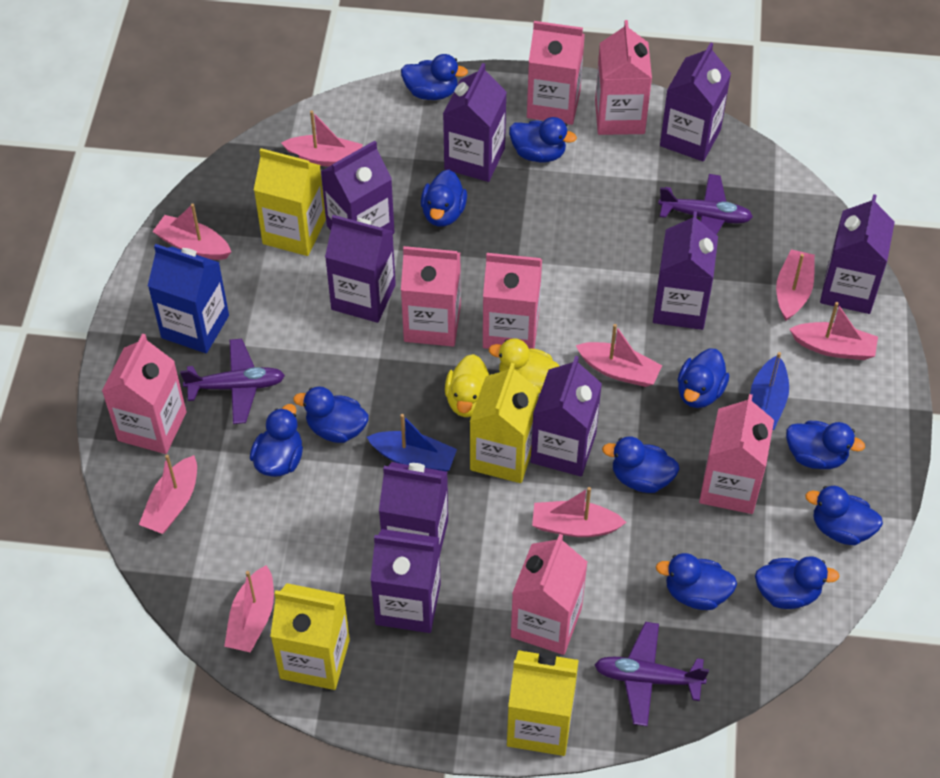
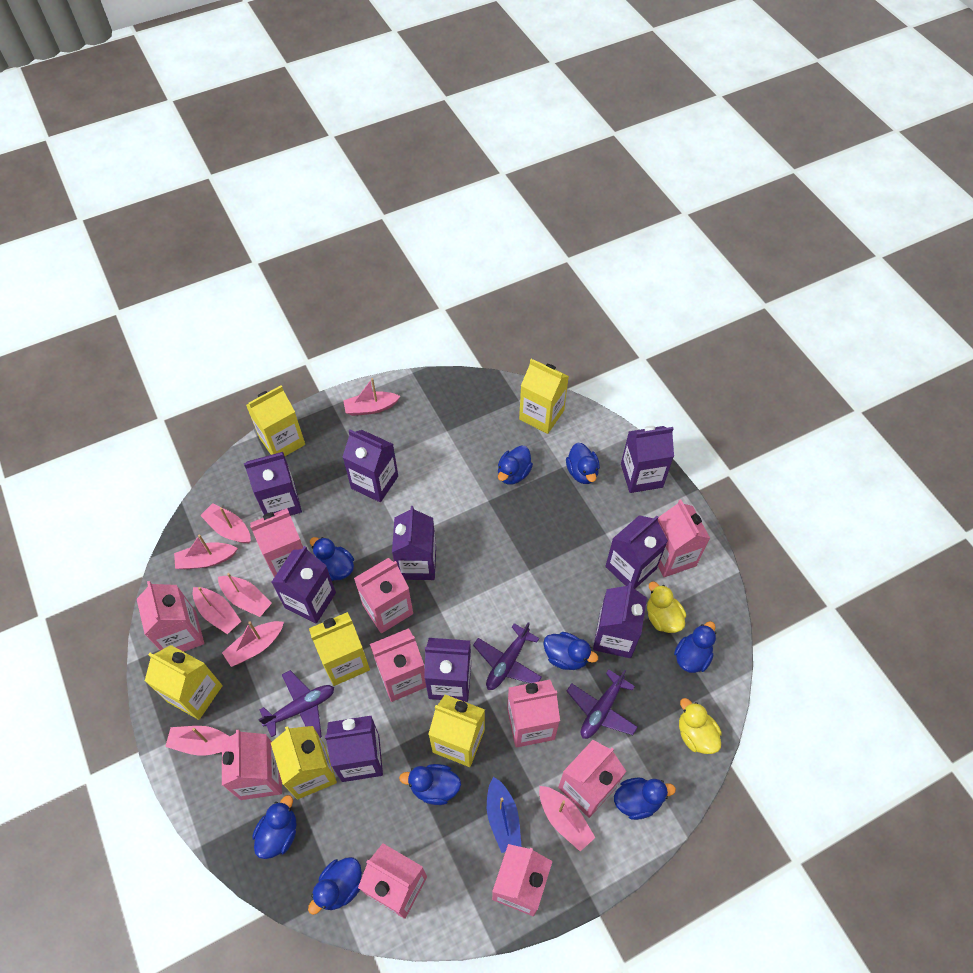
blue boat: [367,414,457,471] [750,352,789,430] = 2 -> [487,777,522,853] = 1
blue carton: [148,244,229,353] = 1 -> none = 0
blue duck: [250,404,303,477] [293,386,369,443] [401,54,468,100] [421,170,467,227] [509,117,577,163] [602,436,680,493] [656,553,737,610] [678,349,729,408] [755,556,840,609] [786,421,865,469] [805,486,883,545] = 11 -> [252,795,297,859] [308,857,362,915] [310,537,354,581] [399,764,461,805] [498,445,533,485] [543,632,598,670] [566,443,600,484] [614,778,676,820] [674,621,716,673] = 9
pink carton: [102,333,187,454] [401,246,461,347] [483,253,542,349] [511,534,588,655] [527,21,585,125] [595,20,652,135] [699,394,774,514] = 7 -> [137,581,204,652] [222,730,282,800] [250,508,303,577] [354,558,413,633] [358,843,427,919] [370,628,426,702] [492,844,553,916] [507,680,560,748] [558,740,626,818] [657,499,710,577] = 10
yellow carton: [254,148,326,256] [270,583,350,690] [470,363,539,483] [507,650,579,756] = 4 -> [145,645,223,720] [246,385,305,456] [271,726,337,799] [309,612,370,686] [428,694,485,767] [519,359,569,434] = 6

